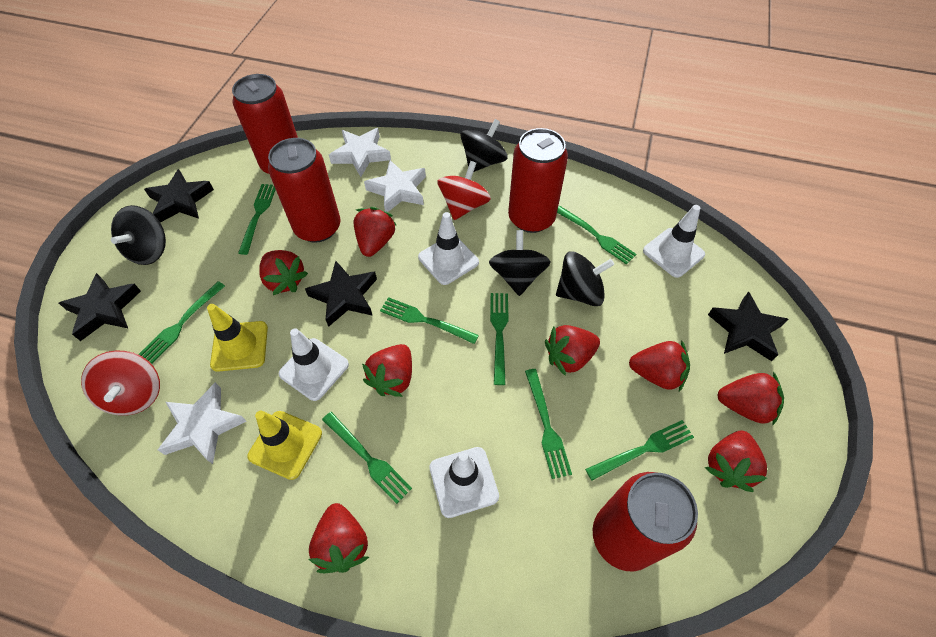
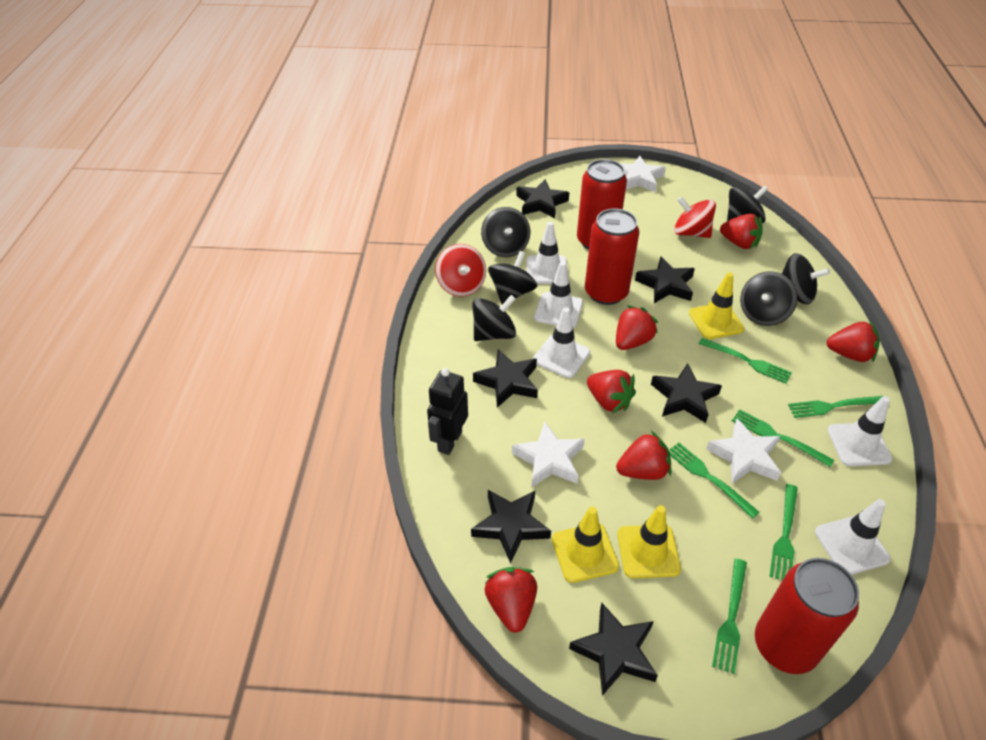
black robot: none = 0 -> [427,368,468,455] = 1
black spinning top: [111,205,166,265] [460,119,508,172] [489,230,551,296] [556,251,614,306] = 4 -> [472,295,516,341] [481,207,530,257] [488,251,538,305] [727,185,768,223] [740,271,798,326] [781,253,830,304] = 6
black star: [59,273,141,341] [144,169,214,223] [305,261,377,327] [708,292,788,361] = 4 -> [471,490,551,564] [473,349,538,408] [516,179,569,218] [569,603,658,696] [635,257,695,303] [651,363,722,423] = 6
green fork: [138,281,225,364] [238,184,276,255] [322,412,412,504] [380,297,479,344] [490,293,508,385] [525,369,572,479] [557,206,637,265] [585,420,694,480] = 8 -> [670,442,759,519] [698,338,792,384] [712,559,747,674] [732,409,834,467] [769,484,798,580] [788,396,883,418] = 6
red can: [232,74,298,174] [268,138,340,243] [508,128,568,233] [593,472,698,572] = 4 -> [577,159,627,250] [585,209,639,305] [755,558,859,674] = 3
red strawberry: [259,250,308,295] [309,503,369,573] [354,207,397,257] [362,344,412,397] [545,325,600,376] [629,340,690,392] [704,431,767,492] [717,372,784,426] = 8 -> [485,567,537,633] [587,370,636,414] [616,305,658,350] [616,431,671,480] [720,214,763,249] [827,321,880,363] = 6
white traffic cone: [279,328,349,401] [418,212,479,285] [429,447,499,518] [643,205,705,278] = 4 -> [526,222,569,284] [533,307,590,378] [534,262,583,328] [815,499,890,575] [828,396,892,466] = 5
yellow traffic cone: [207,304,268,372] [248,411,322,480] = 2 -> [552,507,619,583] [617,505,681,578] [689,272,744,339] = 3

